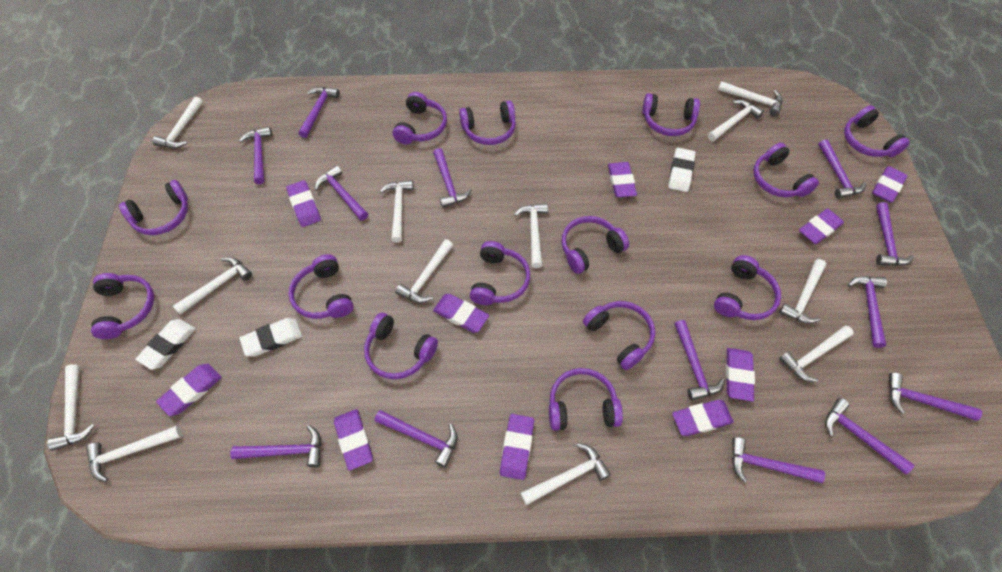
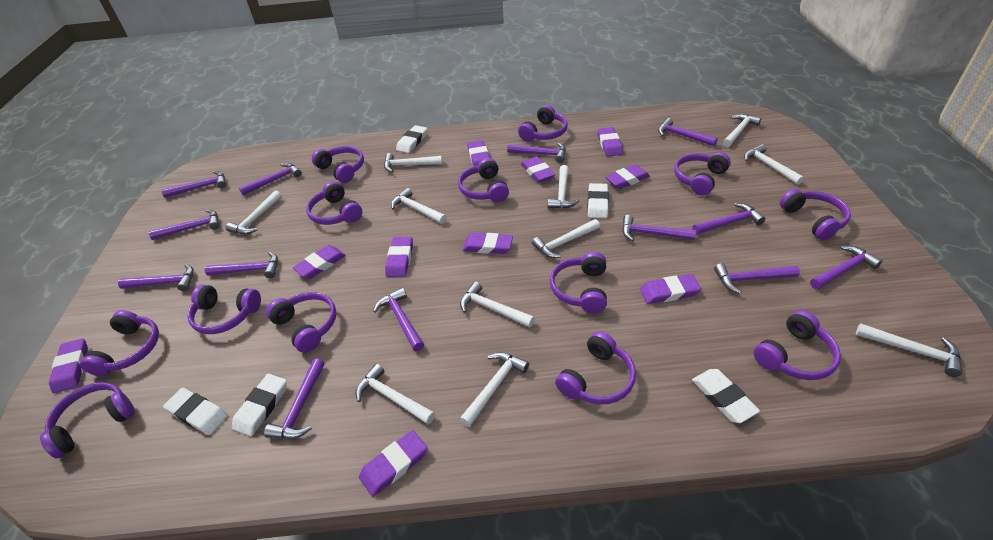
purple headphones: [91,273,154,339] [119,180,188,235] [289,254,354,319] [364,313,438,379] [393,92,447,144] [459,100,516,145] [470,241,530,305] [549,368,623,431] [561,216,629,274] [583,301,655,370] [642,93,700,136] [714,255,781,320] [753,143,819,197] [844,105,910,157] = 14 -> [40,382,135,459] [80,310,159,376] [187,285,261,334] [266,292,336,353] [306,181,362,225] [312,146,364,183] [458,158,509,202] [518,105,568,142] [550,252,607,313] [555,331,636,404] [674,152,731,196] [754,310,841,380] [780,189,851,240] = 13
white eraser: [135,319,195,370] [239,318,302,357] [668,148,695,192] = 3 -> [163,388,228,435] [232,374,287,436] [396,125,427,153] [588,183,609,218] [692,369,760,423] = 5
white hammer: [47,364,95,451] [86,426,182,482] [152,96,203,148] [173,257,252,315] [380,180,414,243] [395,239,453,303] [514,203,548,268] [520,443,611,505] [708,100,764,141] [718,81,782,116] [779,259,826,324] [779,325,854,382] = 12 -> [226,190,282,234] [355,363,435,424] [384,153,443,173] [391,188,447,224] [460,282,535,328] [460,352,529,427] [532,219,600,258] [548,165,580,208] [723,114,761,147] [744,144,804,185] [856,323,962,377] = 11

